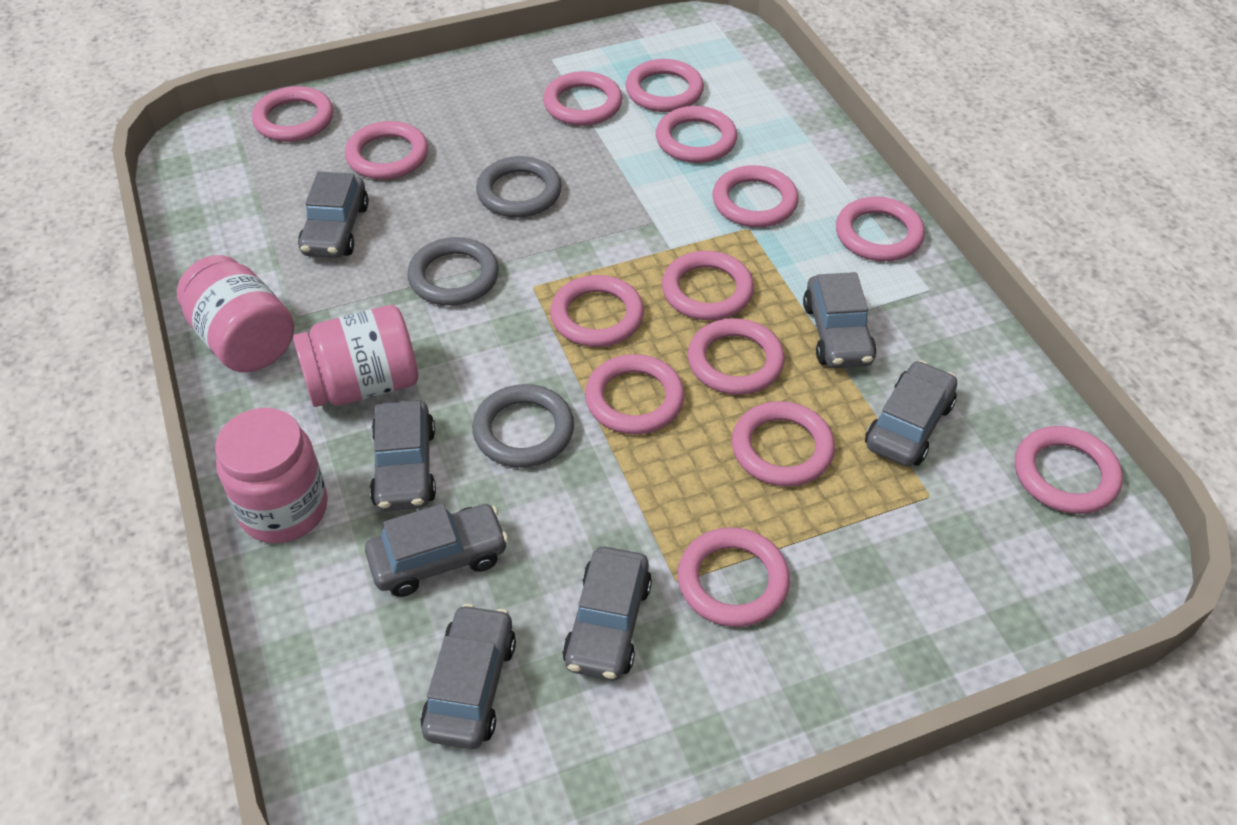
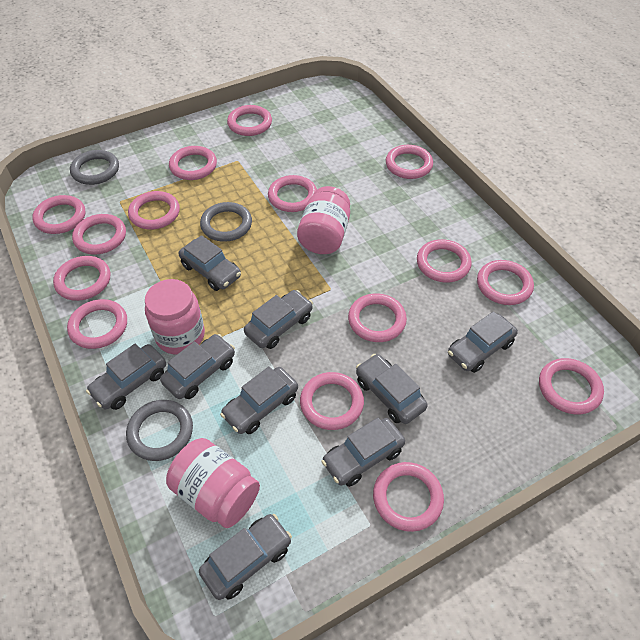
grey car: [298,172,369,258] [365,504,508,597] [370,400,436,511] [420,604,516,749] [562,547,652,681] [803,272,877,368] [865,360,957,466] = 7 -> [86,343,166,410] [160,334,235,399] [179,235,241,291] [199,514,292,600] [220,366,298,434] [244,290,313,349] [321,418,405,487] [356,354,428,424] [448,311,518,373] = 9
pink ring: [252,86,333,142] [345,121,428,180] [543,71,623,126] [550,275,644,347] [585,354,685,434] [625,59,704,112] [656,106,737,163] [662,251,754,320] [678,527,790,627] [688,318,785,395] [713,165,799,227] [732,401,835,487] [836,197,925,261] [1015,426,1123,514] = 14 -> [32,195,85,234] [53,256,110,301] [67,299,127,349] [72,214,126,254] [128,191,180,229] [169,146,217,180] [227,105,272,136] [268,175,317,212] [300,372,364,430] [348,293,407,342] [373,462,444,532] [386,145,433,179] [417,239,472,282] [477,260,534,305] [539,358,604,414] = 15

